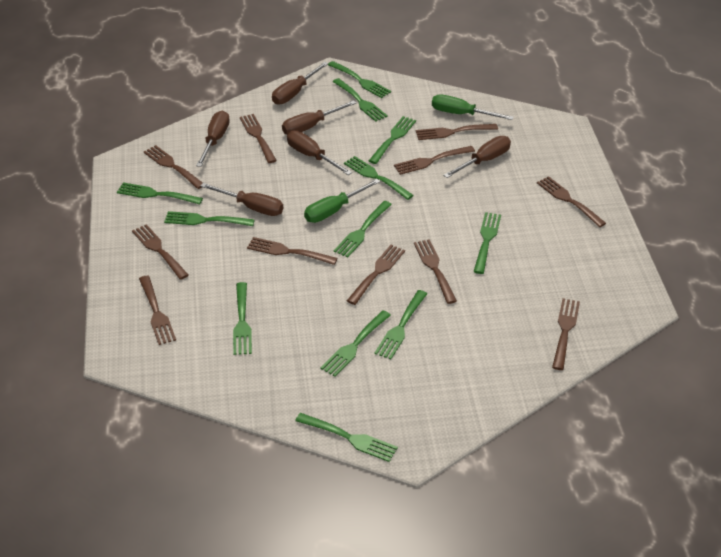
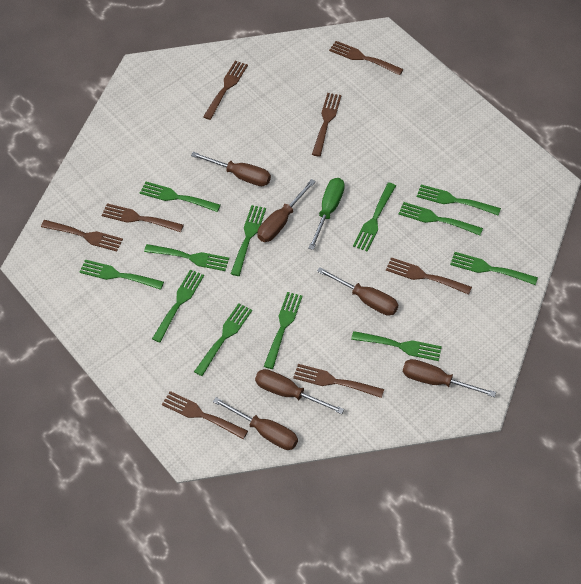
brown fork: [132,224,189,280] [139,276,176,345] [144,145,203,189] [240,114,277,163] [247,237,338,265] [347,245,405,305] [394,146,475,175] [414,239,457,304] [416,124,498,140] [537,176,606,227] [552,298,580,370] = 11 -> [41,220,123,252] [101,203,184,232] [162,391,248,439] [203,61,248,120] [293,364,384,398] [312,93,342,157] [329,41,403,75] [386,257,472,295] = 8
green screwdriver: [304,179,380,223] [432,94,514,120] = 2 -> [308,178,345,250] = 1

